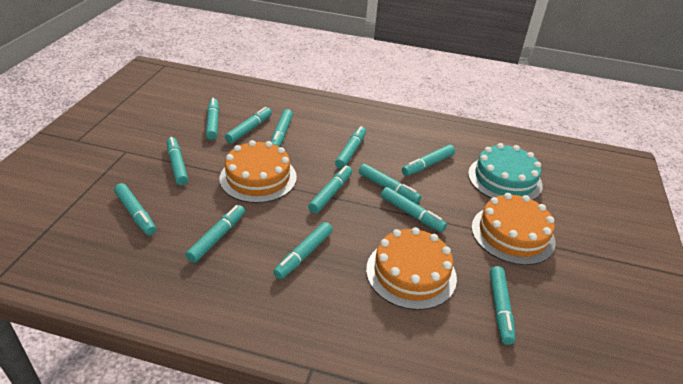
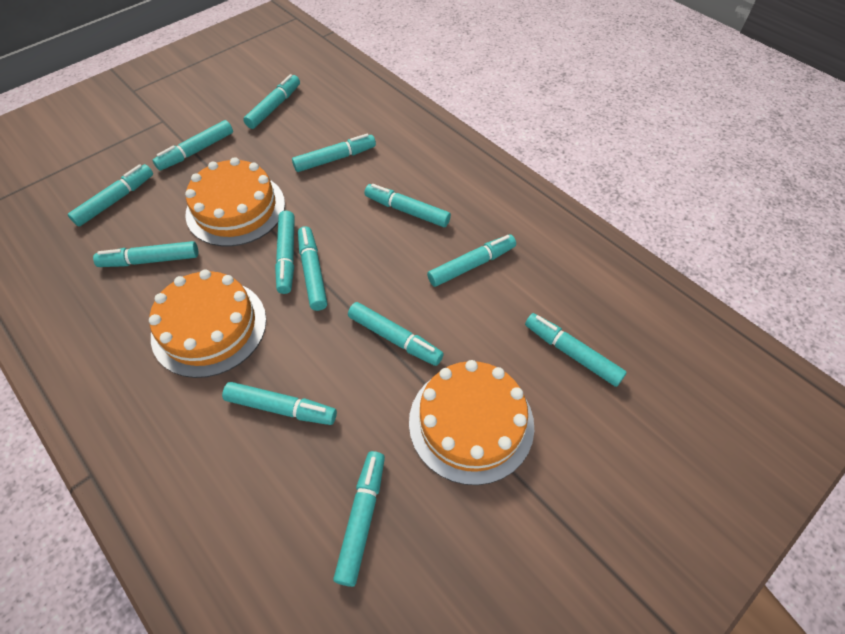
turquoise cake: [468,143,543,200] = 1 -> none = 0

